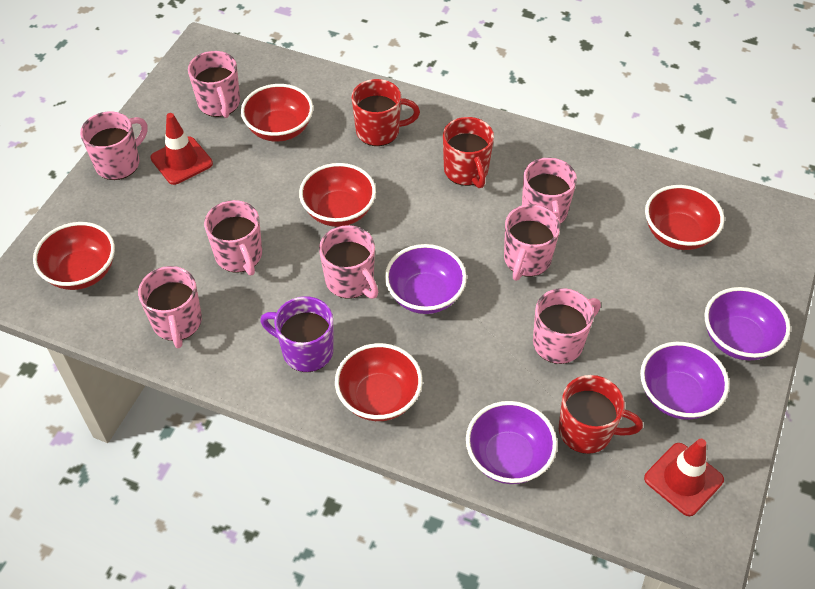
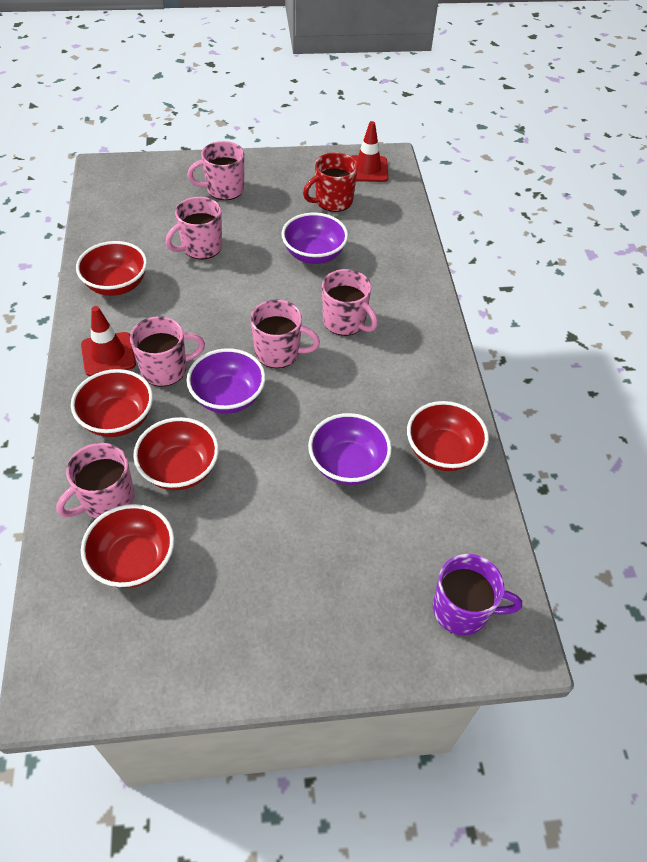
pink mug: [80,112,148,180] [138,266,202,348] [188,51,240,118] [204,200,262,275] [319,225,378,299] [504,204,560,281] [522,158,577,224] [533,288,601,364] = 8 -> [56,443,134,518] [130,316,205,387] [166,197,222,259] [187,141,244,200] [250,300,320,368] [322,269,378,336] = 6
purple bowl: [385,244,467,314] [466,401,557,484] [640,342,729,420] [704,287,791,360] = 4 -> [187,348,266,414] [281,212,348,264] [308,413,392,485] = 3
red mug: [351,79,420,146] [443,117,494,188] [559,375,643,454] = 3 -> [303,152,358,212] = 1

